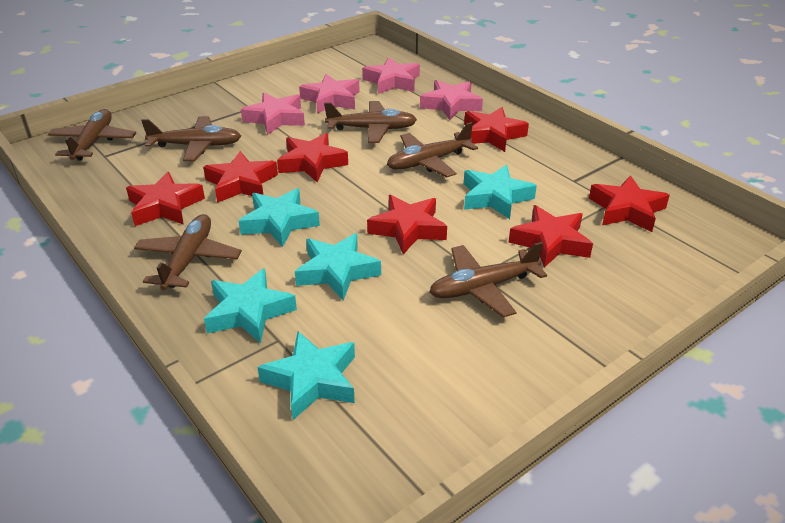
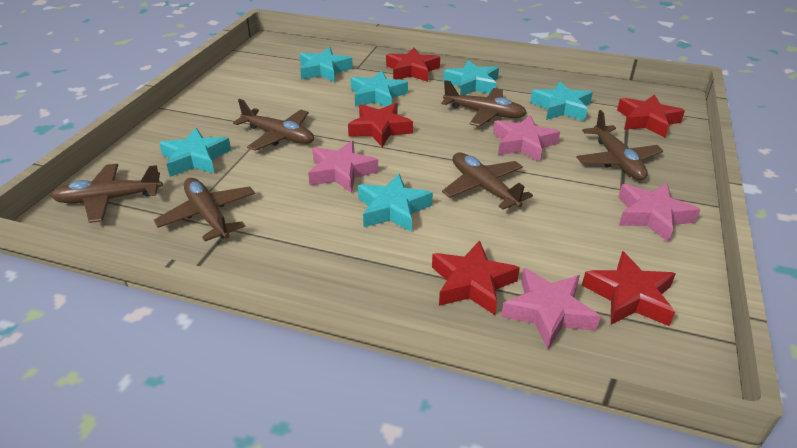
red star: [126,172,205,226] [203,151,278,203] [277,133,348,182] [367,195,447,254] [464,107,529,152] [509,205,593,268] [589,175,670,232] = 7 -> [348,103,413,147] [386,48,440,82] [432,241,520,315] [582,251,676,326] [617,94,685,137] = 5
turquoise star: [204,268,297,343] [239,188,320,247] [257,331,355,420] [295,233,381,301] [464,165,537,219] = 5 -> [159,128,231,177] [299,47,353,82] [350,71,408,107] [358,174,433,232] [443,60,499,95] [530,81,593,121] = 6

